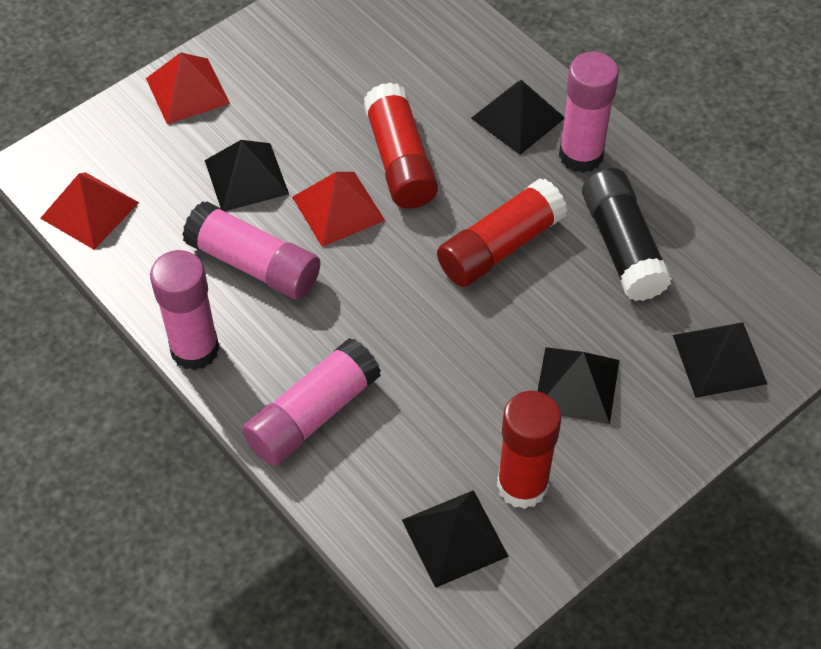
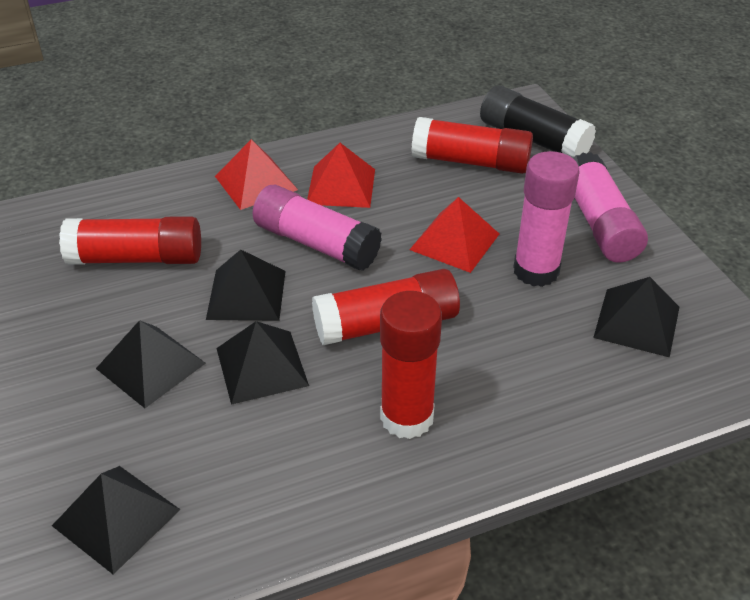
pink glue stick: [150,250,220,371] [182,201,320,300] [242,338,381,466] [559,52,619,173] = 4 -> [253,185,382,271] [513,151,579,287] [573,152,648,263] = 3
red glue stick: [363,83,438,209] [437,178,568,287] [497,391,561,509] = 3 -> [59,216,201,265] [312,269,460,345] [380,291,442,439] [411,117,533,174] = 4

